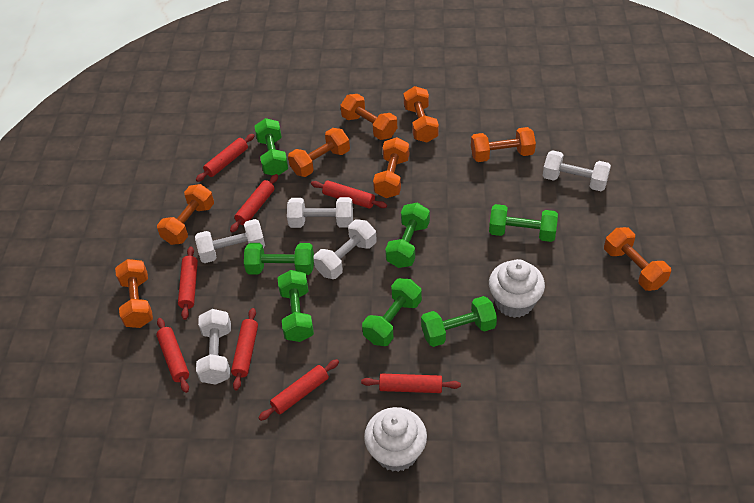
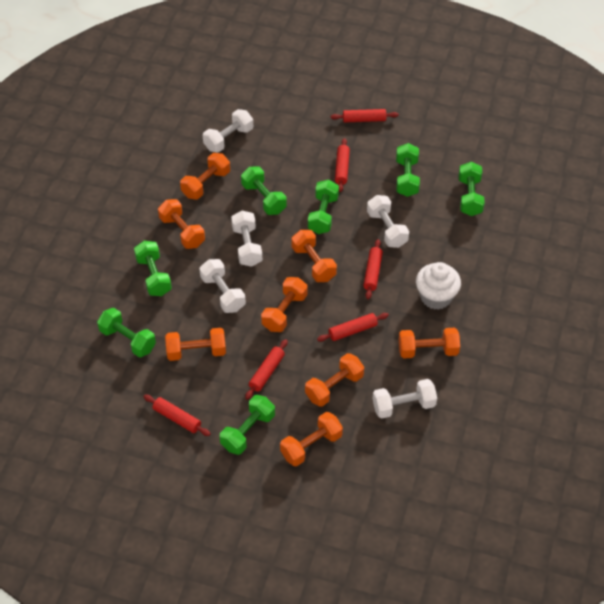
red rolling pin: [156,318,189,393] [178,246,198,320] [196,134,255,182] [230,174,278,233] [231,308,258,390] [259,359,339,421] [311,181,387,209] [361,374,461,393] = 8 -> [144,395,211,436] [245,339,288,400] [317,313,389,342] [331,109,399,123] [335,138,350,192] [363,239,383,299] = 6
white cupcake: [364,407,427,472] [489,259,545,318] = 2 -> [416,262,461,310] = 1

